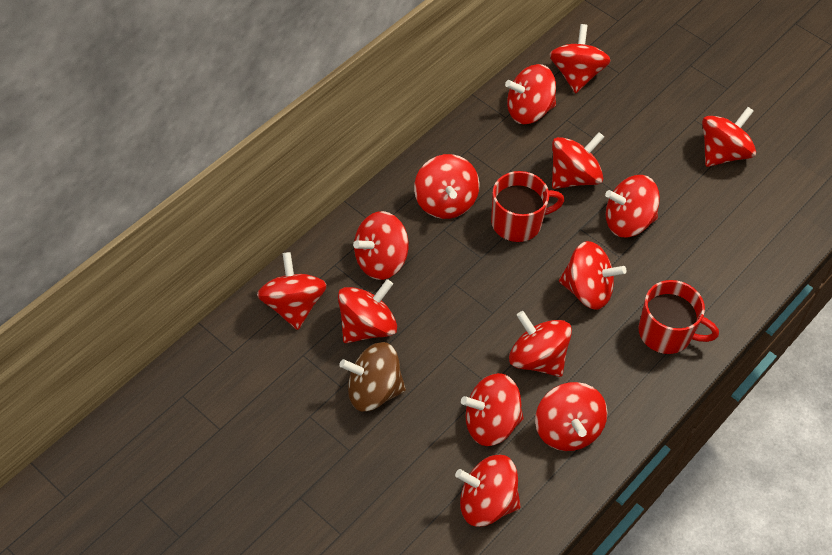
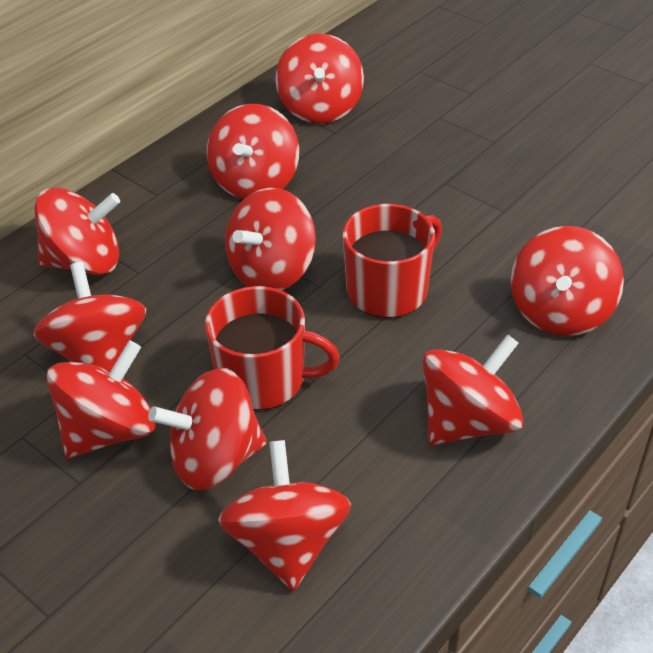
brown spinning top: [339,342,406,411] = 1 -> none = 0
red spinning top: [257,252,327,330] [338,279,397,343] [353,211,408,280] [414,154,480,219] [455,455,521,527] [461,373,524,446] [505,64,556,124] [509,311,572,377] [535,382,607,451] [549,24,611,93] [552,132,604,189] [559,241,626,310] [605,175,660,237] [702,107,756,167] = 14 -> [33,262,146,371] [34,188,120,275] [46,340,156,458] [148,368,267,490] [207,104,299,199] [218,440,351,591] [225,188,316,291] [275,33,364,124] [423,334,524,446] [511,226,624,336] = 10

